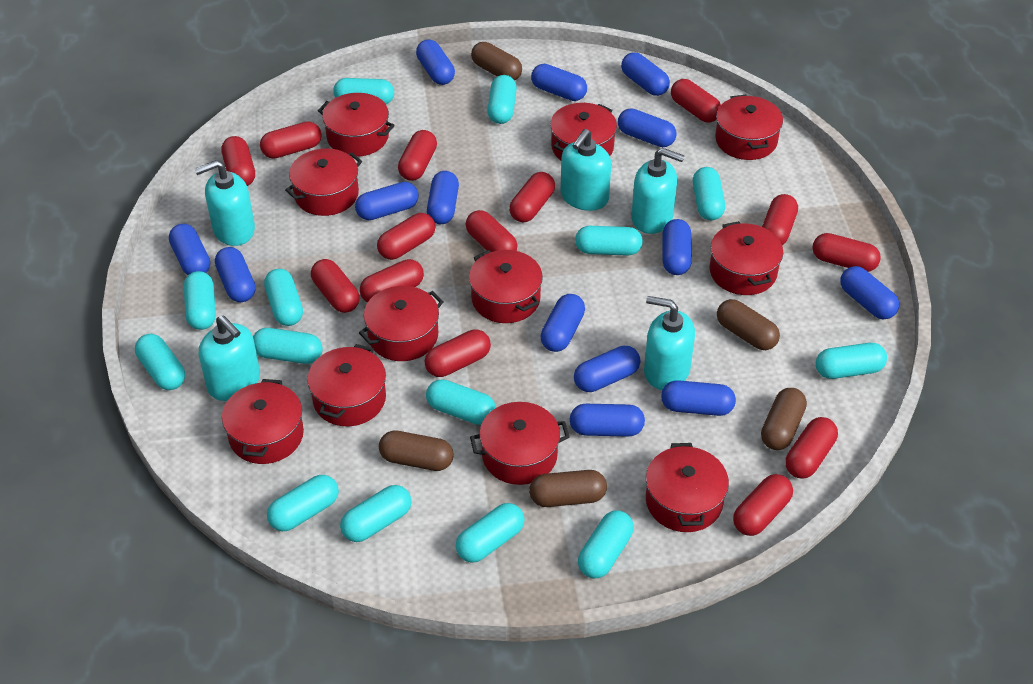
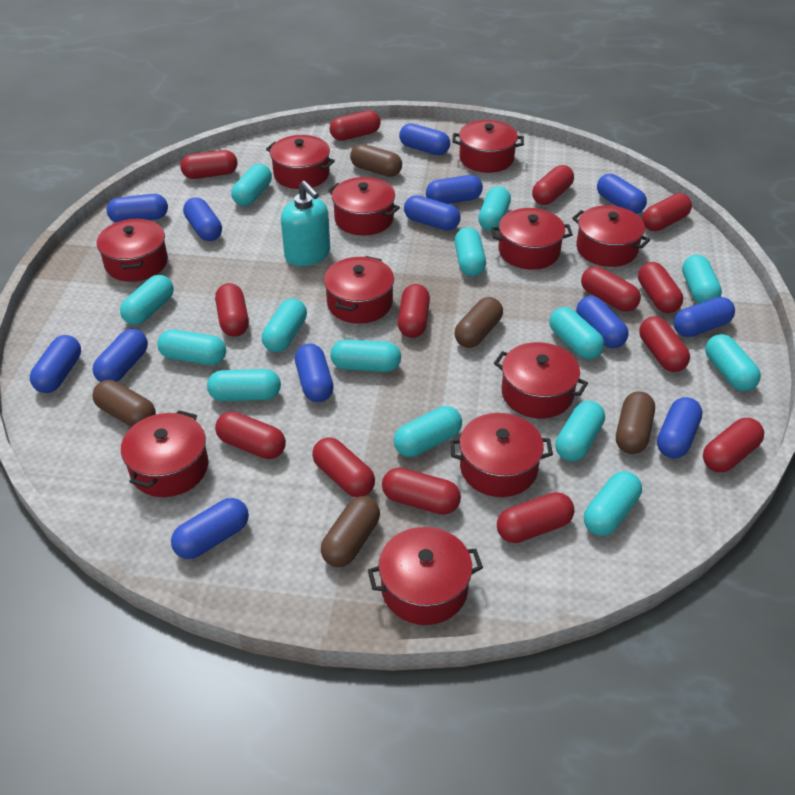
blue capsule: [169,224,210,275] [215,247,256,302] [355,182,419,220] [416,39,455,85] [427,171,459,224] [531,64,587,101] [540,294,585,352] [570,404,645,437] [574,346,640,392] [618,108,676,147] [621,52,670,96] [661,380,736,416] [663,219,692,275] [840,266,899,320] = 14 -> [30,335,81,393] [93,329,148,382] [107,194,168,223] [171,498,249,559] [183,197,222,241] [295,344,334,402] [399,123,450,155] [404,195,461,231] [426,175,483,204] [576,296,628,348] [597,174,647,214] [657,397,703,458] [673,297,735,337] = 13
turquoise soap dispenser: [195,160,255,246] [199,316,260,401] [560,129,611,211] [631,148,684,234] [644,296,695,390] = 5 -> [281,181,330,266] = 1

